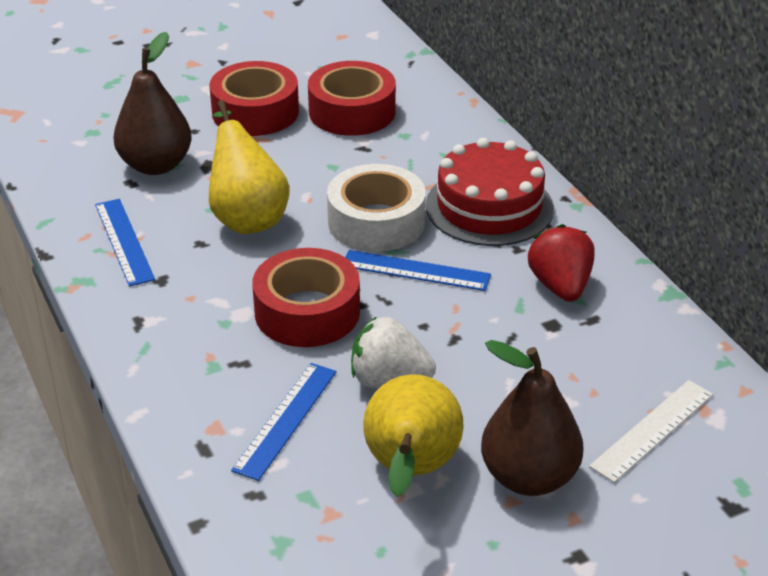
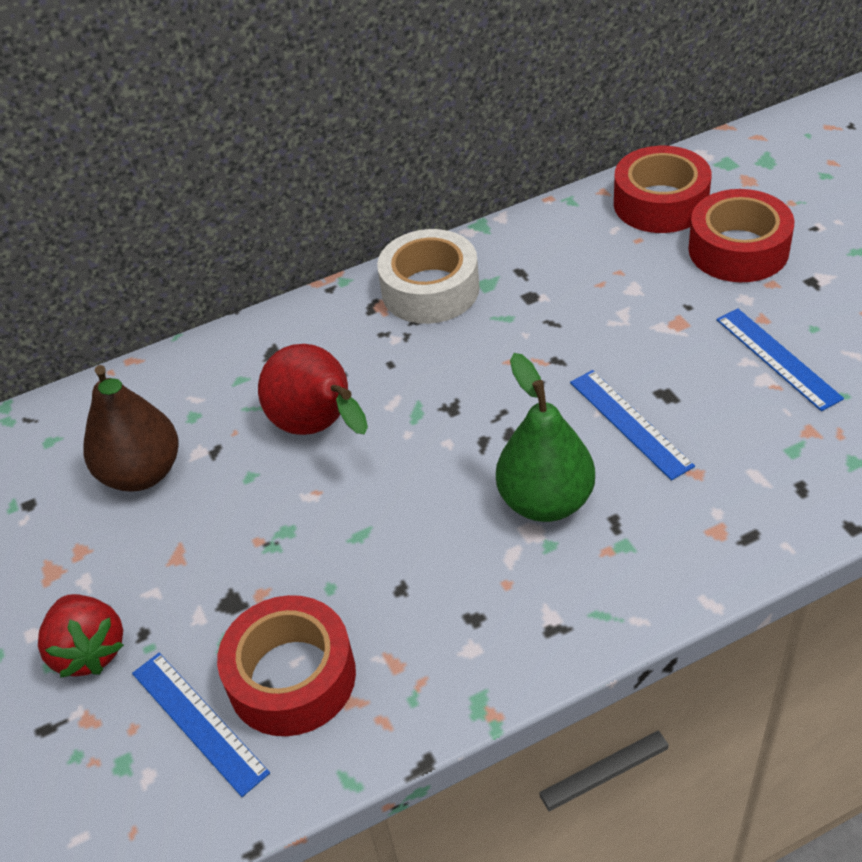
brown pear: [114,32,192,175] [481,340,584,496] = 2 -> [83,365,179,491] = 1
green pear: none = 0 -> [496,353,595,522] = 1
red cake: [426,138,554,246] = 1 -> none = 0
red pear: none = 0 -> [258,344,368,435] = 1
white ruler: [589,380,713,483] = 1 -> none = 0
white strawberry: [351,316,436,388] = 1 -> none = 0
yellow pear: [209,100,290,234] [363,374,464,497] = 2 -> none = 0

